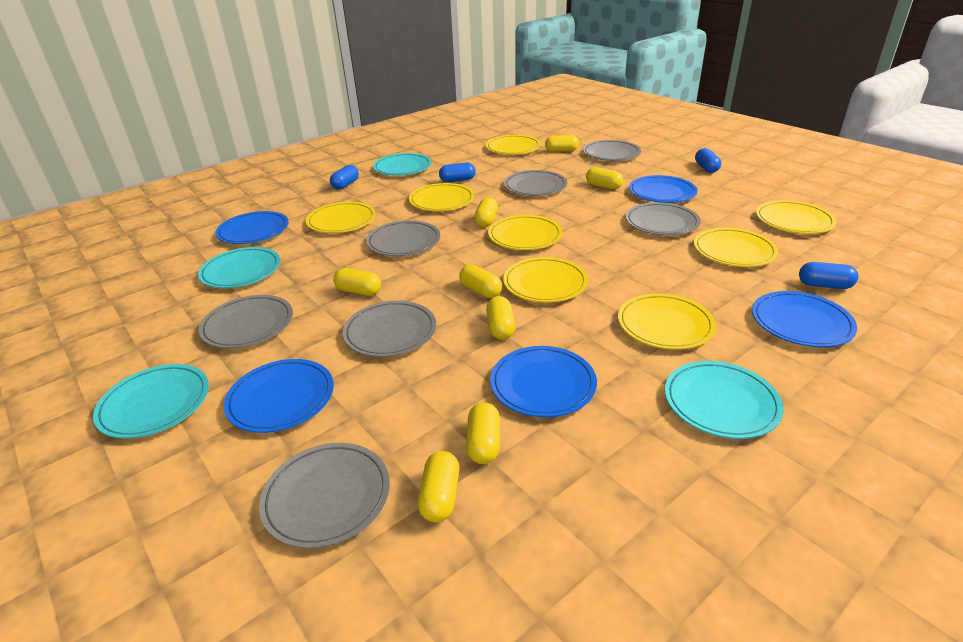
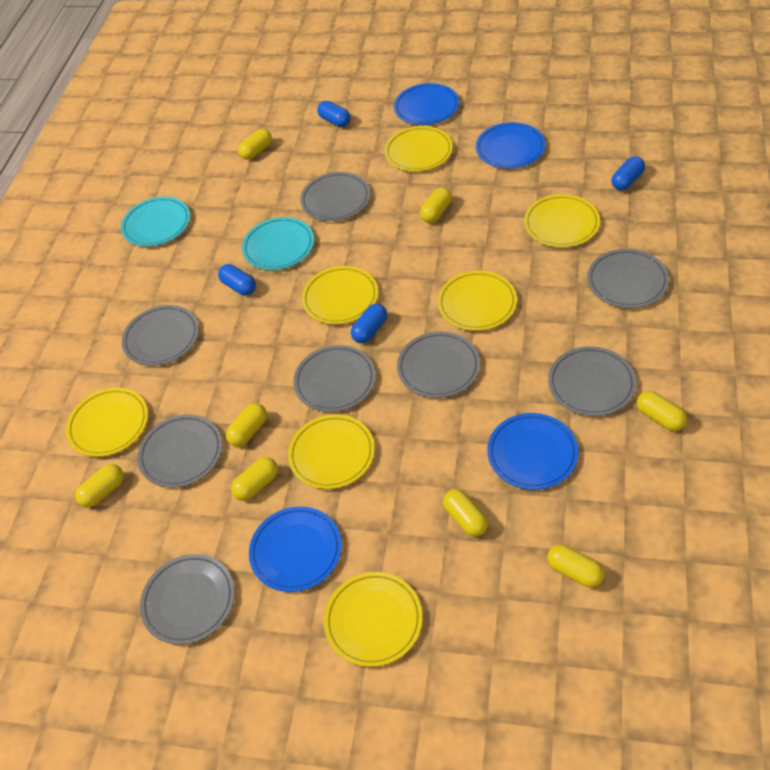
blue plate: [215,211,289,244] [224,359,334,433] [490,346,597,417] [629,175,697,203] [752,291,857,347] = 5 -> [249,506,342,592] [394,83,459,125] [476,122,545,168] [487,413,578,490] = 4
grey plate: [199,295,293,349] [259,443,390,549] [342,301,436,357] [366,220,440,256] [504,170,568,196] [583,140,641,161] [626,202,701,236] = 7 -> [122,305,199,366] [137,415,222,488] [140,554,234,645] [294,345,376,412] [300,172,370,221] [397,332,480,398] [548,346,636,416] [587,249,669,308] = 8
turquoise plate: [93,364,209,439] [198,247,280,288] [373,153,432,176] [665,361,783,439] = 4 -> [121,197,190,247] [242,217,314,270] = 2
yellow plate: [306,202,376,233] [409,183,474,211] [486,135,541,155] [488,215,562,250] [503,257,588,303] [618,293,716,350] [694,228,778,267] [756,200,837,234] = 8 -> [66,388,148,457] [288,414,375,489] [302,266,378,324] [324,572,423,667] [385,126,453,172] [437,271,517,331] [524,194,600,247] = 7

